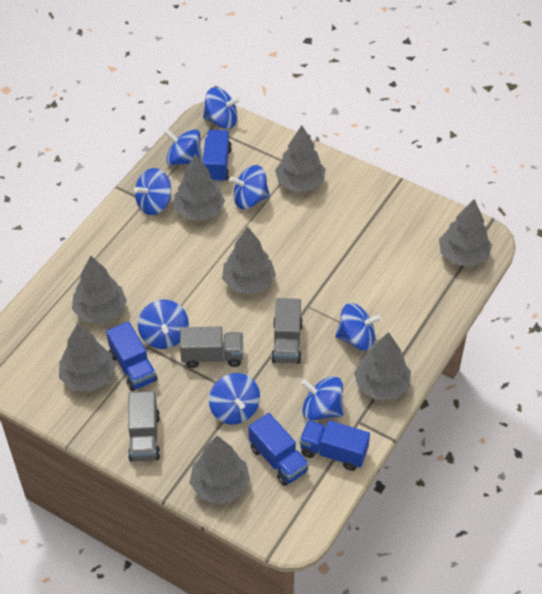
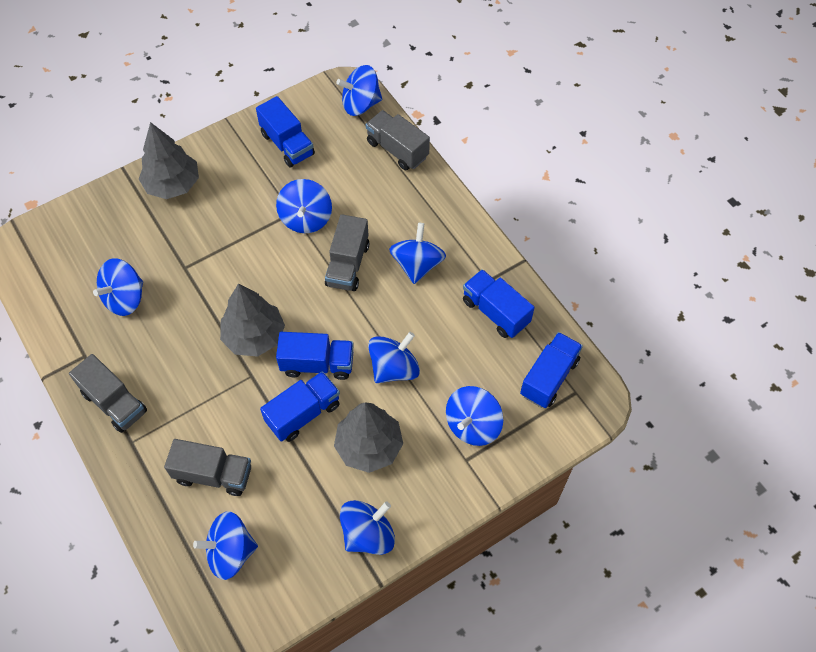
blue truck: [106,321,157,391] [203,130,232,182] [248,413,309,486] [299,420,370,471] = 4 -> [256,96,315,167] [260,371,340,442] [276,332,354,380] [463,269,535,338] [520,332,583,408] = 5
grey tree: [59,323,116,392] [72,256,127,324] [174,153,225,221] [189,436,250,504] [222,226,276,294] [275,125,326,191] [354,332,411,400] [439,199,492,267] = 8 -> [139,122,199,199] [220,283,285,357] [334,402,403,473] = 3
grey truck: [128,391,160,462] [180,327,243,368] [271,298,303,364] = 3 -> [69,354,147,433] [164,439,251,496] [325,214,369,291] [366,110,430,170] = 4

